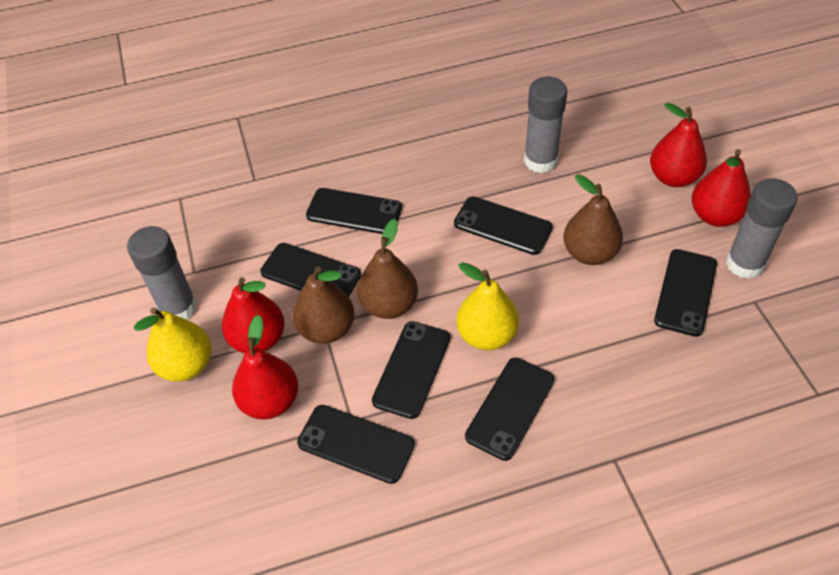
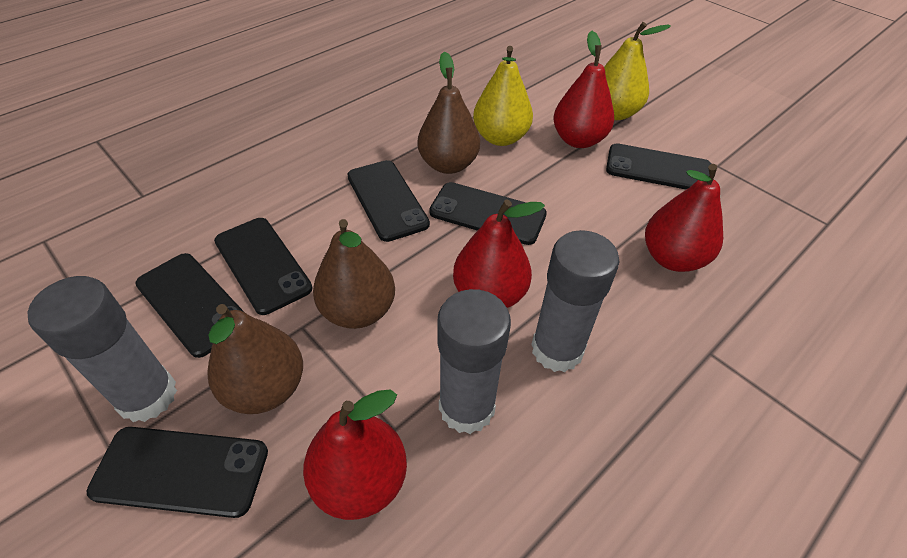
black phone: [260,243,361,297] [297,405,414,484] [306,188,402,234] [372,321,450,419] [454,196,553,255] [465,357,554,461] [654,249,717,337] = 7 -> [87,427,268,518] [135,253,244,358] [214,218,313,315] [347,160,430,242] [429,182,547,245] [606,143,711,190] = 6

